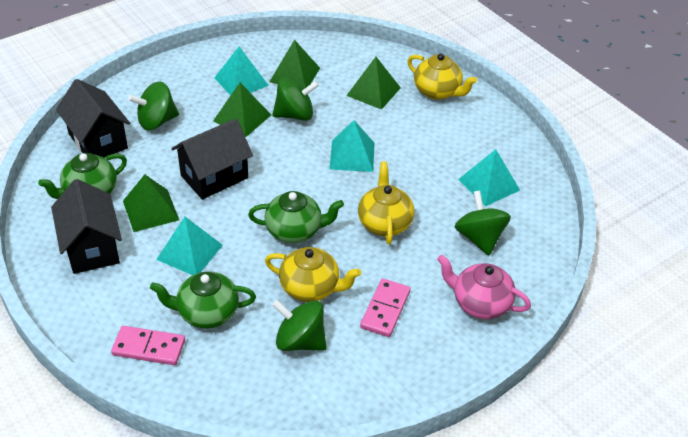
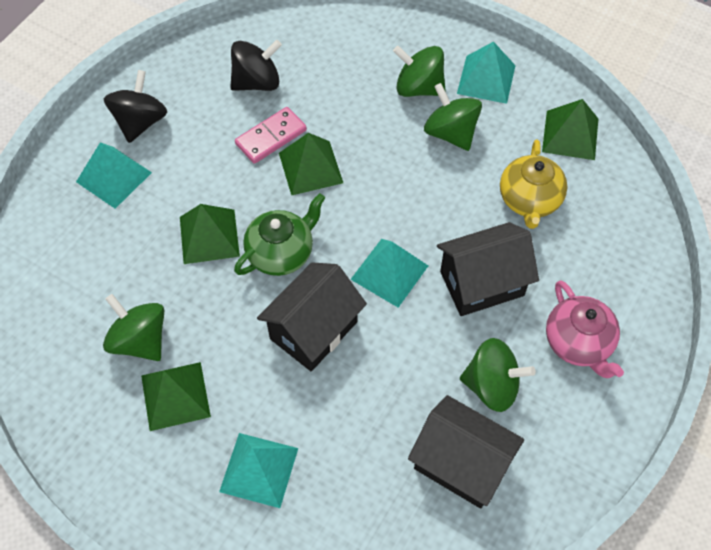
black spinning top: none = 0 -> [104,70,167,143] [230,40,282,91] = 2
green teapot: [38,153,127,199] [150,271,256,329] [248,191,344,243] = 3 -> [234,193,325,276] = 1
pink domino: [111,326,185,365] [360,279,410,337] = 2 -> [235,107,307,164] = 1
yellow teapot: [265,247,361,302] [358,162,414,244] [408,53,477,100] = 3 -> [500,139,567,229] = 1

